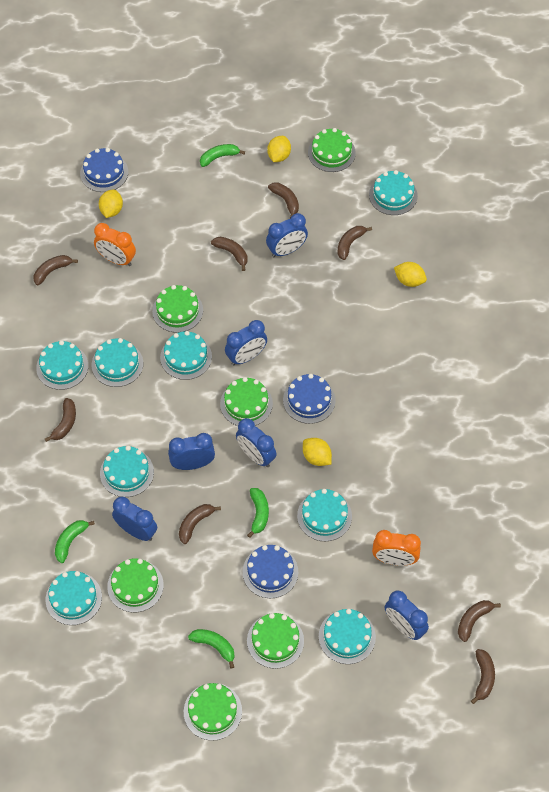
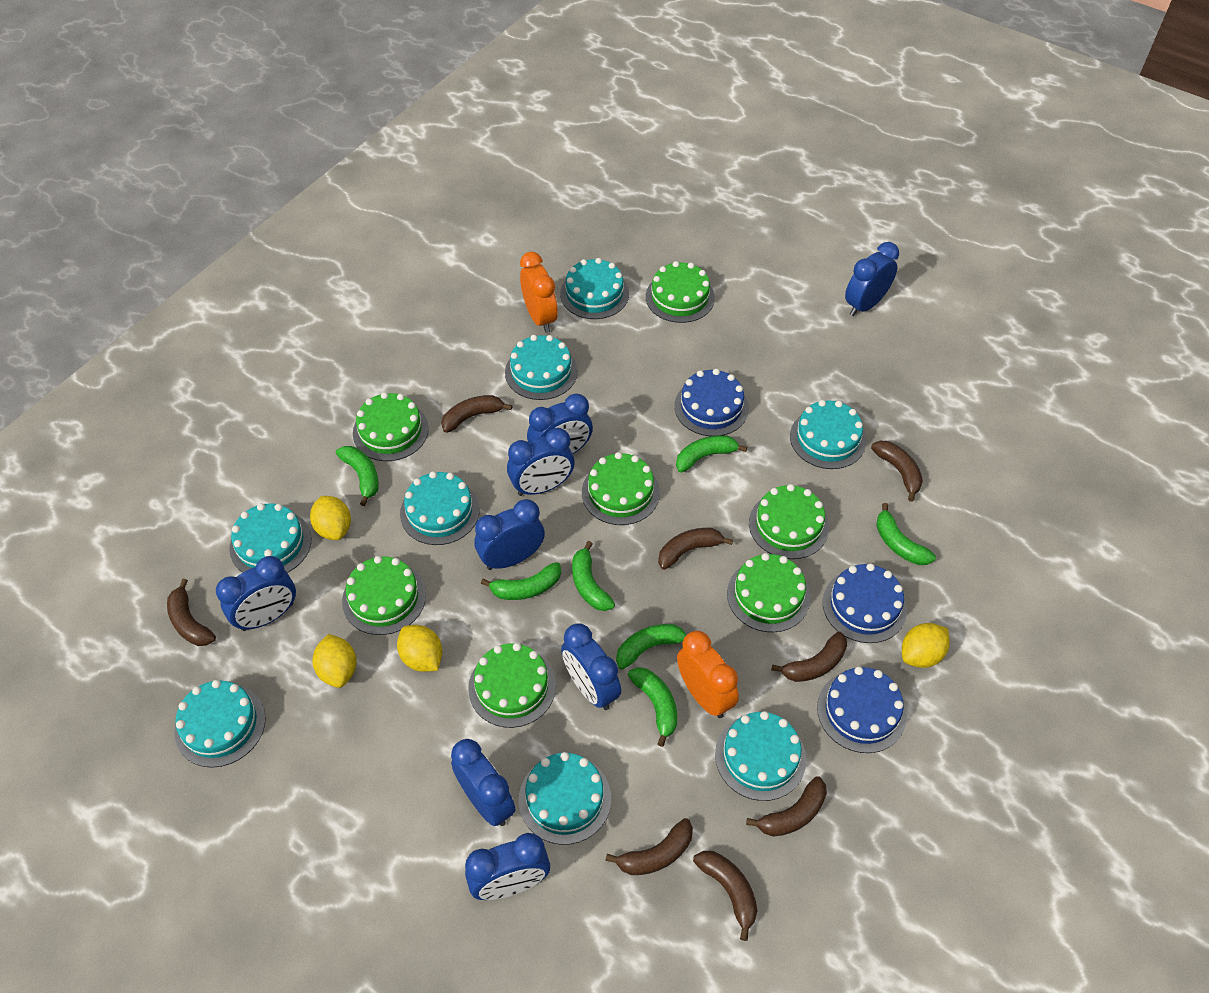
blue clock: [112,497,157,541] [168,433,215,470] [225,320,267,365] [236,418,277,467] [266,213,308,257] [385,590,429,640] = 6 -> [216,556,296,631] [451,739,515,826] [465,833,550,900] [474,499,545,570] [507,428,575,496] [527,393,593,454] [561,624,621,710] [845,242,899,316] = 8
green banana: [55,520,95,563] [188,629,235,669] [200,144,245,167] [247,488,269,538] = 4 -> [336,446,379,506] [481,562,561,600] [572,541,615,611] [616,624,687,670] [628,667,677,747] [676,435,747,472] [876,503,936,565] = 7
green cake: [107,558,164,613] [152,285,203,333] [184,683,242,741] [220,377,273,426] [247,613,304,669] [308,128,356,172] = 6 -> [342,556,426,635] [353,392,429,461] [468,643,556,728] [582,452,660,525] [646,261,715,323] [727,553,810,632] [749,484,829,559] = 7

